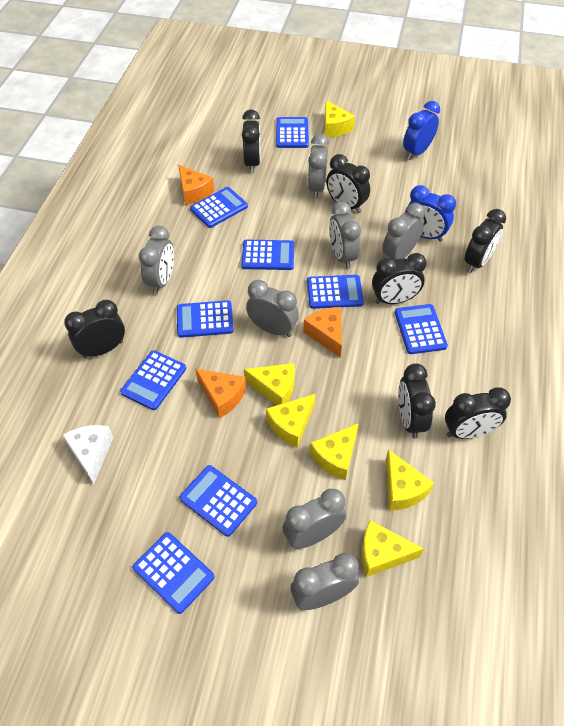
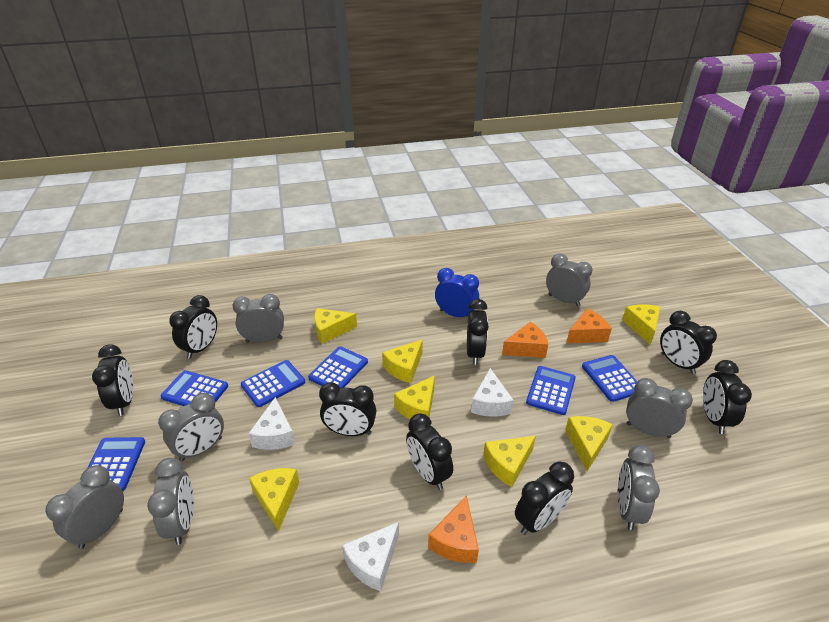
black clock: [64,300,125,358] [242,109,260,173] [326,154,370,213] [372,253,427,304] [398,363,436,439] [445,388,511,439] [464,209,506,273] = 7 -> [92,344,133,416] [169,295,217,359] [319,382,376,436] [406,413,453,490] [467,299,489,365] [515,462,574,535] [660,311,717,374] [703,360,752,434] = 8
blue calculator: [120,350,186,410] [132,532,215,614] [177,300,234,338] [179,465,257,537] [190,187,248,228] [241,240,294,270] [276,117,309,148] [307,275,364,309] [395,304,448,354] = 9 -> [88,437,145,491] [160,370,228,406] [241,360,305,407] [308,346,368,388] [526,366,576,415] [582,355,637,402] = 6
blue clock: [403,101,440,160] [405,185,456,242] = 2 -> [435,268,479,317] = 1
white cheese: [63,425,113,484] = 1 -> [248,397,295,450] [342,522,399,591] [471,368,514,417] = 3
yellow cheese: [244,363,295,405] [266,394,316,448] [310,423,359,480] [325,100,355,137] [361,520,424,577] [385,449,434,511] = 6 -> [249,468,299,531] [314,308,357,344] [382,339,423,383] [394,376,435,419] [483,436,536,487] [565,416,613,471] [622,304,660,345] = 7

